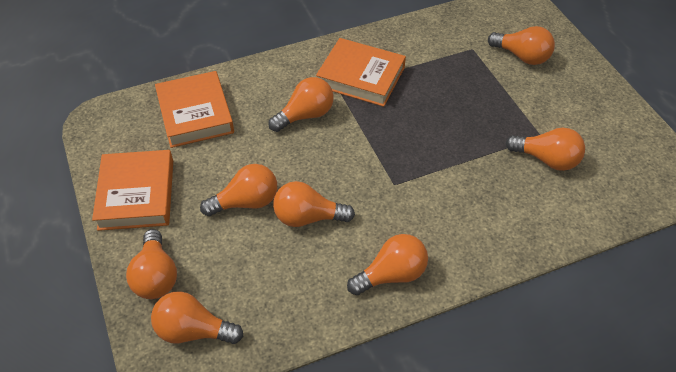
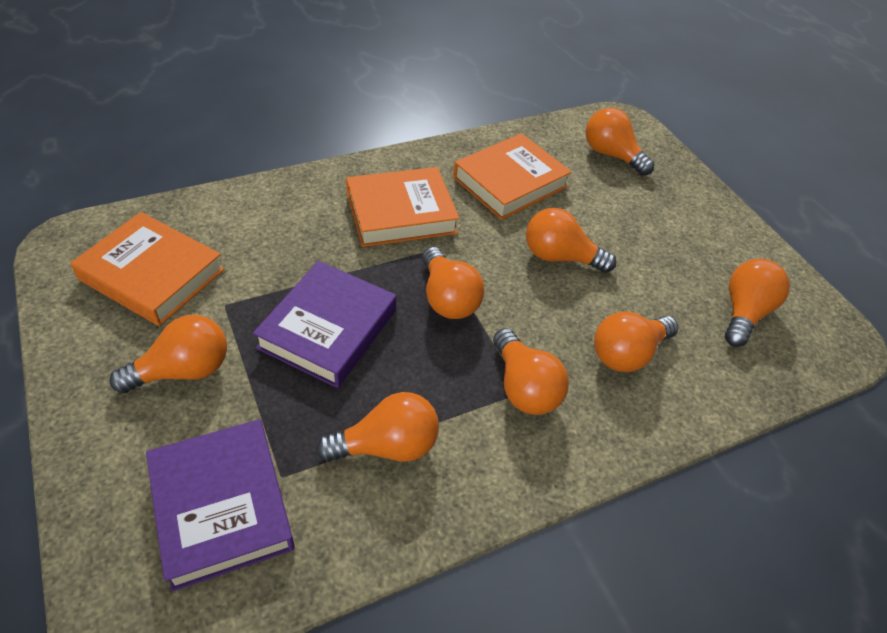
purple book: none = 0 -> [146,419,295,591] [253,261,396,388] = 2

